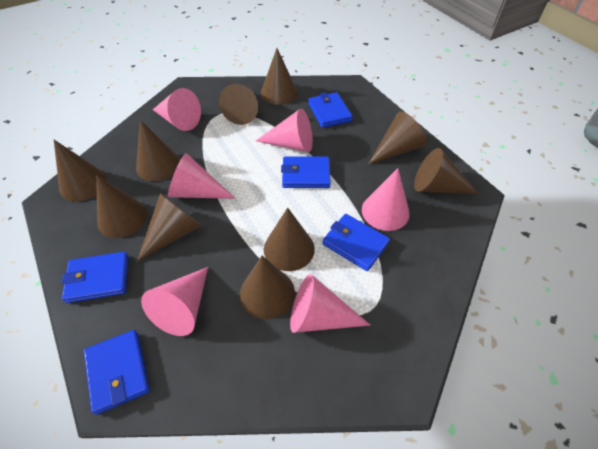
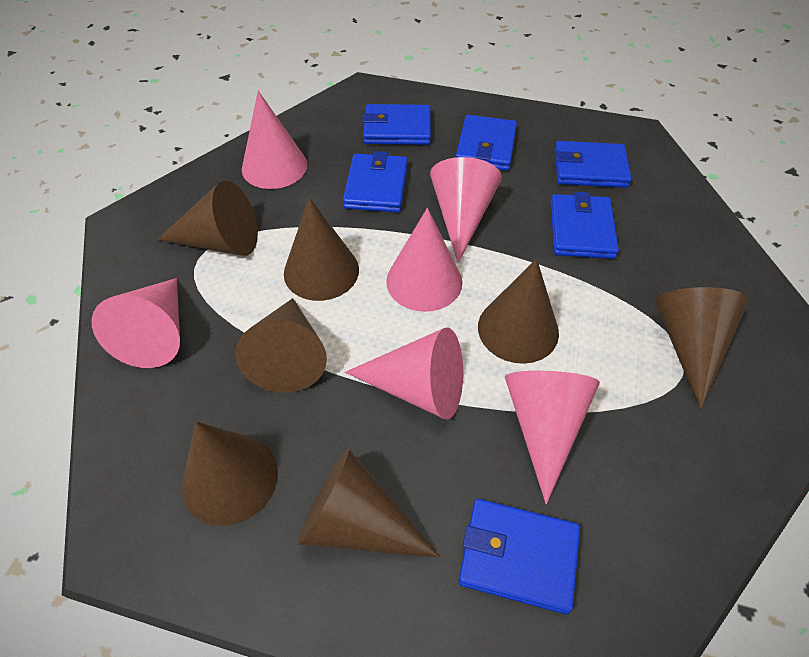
blue wallet: [61,252,129,303] [84,330,150,415] [281,156,331,188] [308,92,353,128] [323,214,390,271] = 5 -> [343,151,408,212] [362,104,431,145] [456,115,517,171] [458,499,580,614] [550,192,619,259] [554,141,632,188] = 6
brown cone: [54,140,107,202] [96,175,147,238] [136,120,180,181] [137,193,201,262] [219,84,258,125] [240,256,295,319] [261,48,297,105] [264,208,315,271] [368,111,427,164] [414,148,479,195] = 10 -> [157,181,258,256] [182,421,278,526] [235,298,327,393] [284,197,359,301] [297,448,440,557] [478,259,559,364] [655,287,749,410] = 7

